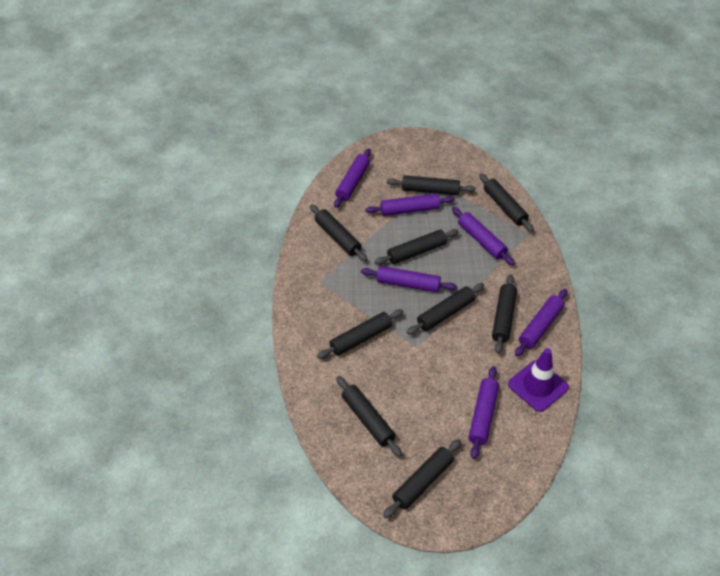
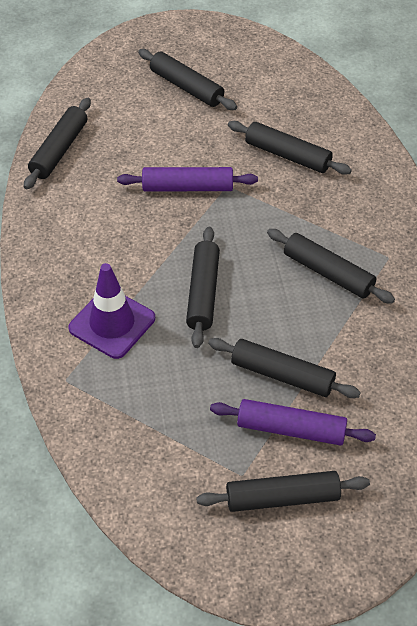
black rolling pin: [310,204,367,262] [317,309,403,359] [336,376,402,457] [374,229,459,265] [383,439,461,518] [387,175,476,195] [407,283,484,335] [479,173,534,232] [492,274,517,354] = 9 -> [24,98,91,190] [138,49,237,110] [186,227,220,348] [196,471,370,512] [208,338,361,398] [228,121,352,175] [267,229,395,304] = 7
purple rolling pin: [334,149,371,208] [361,266,457,292] [365,194,455,216] [452,207,515,266] [468,366,499,459] [515,289,567,356] = 6 -> [117,167,258,192] [210,399,376,446] = 2

